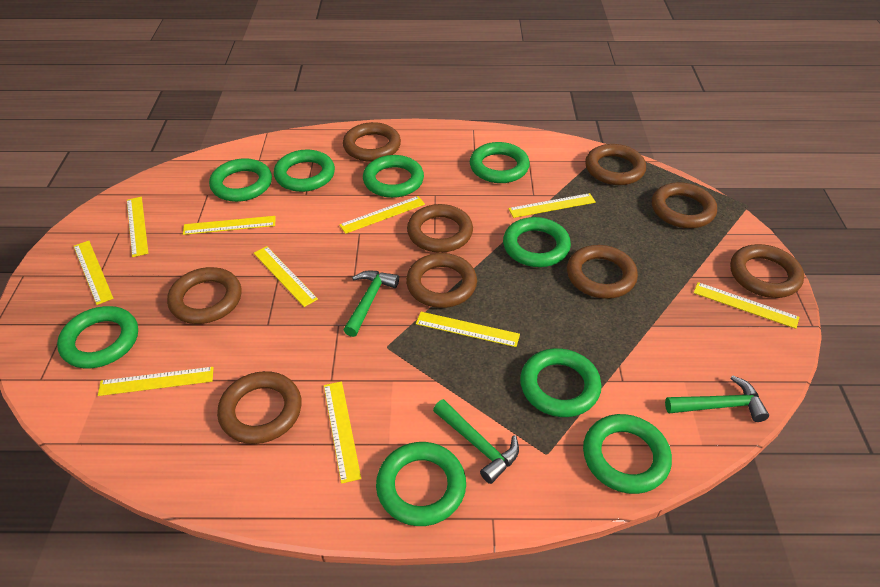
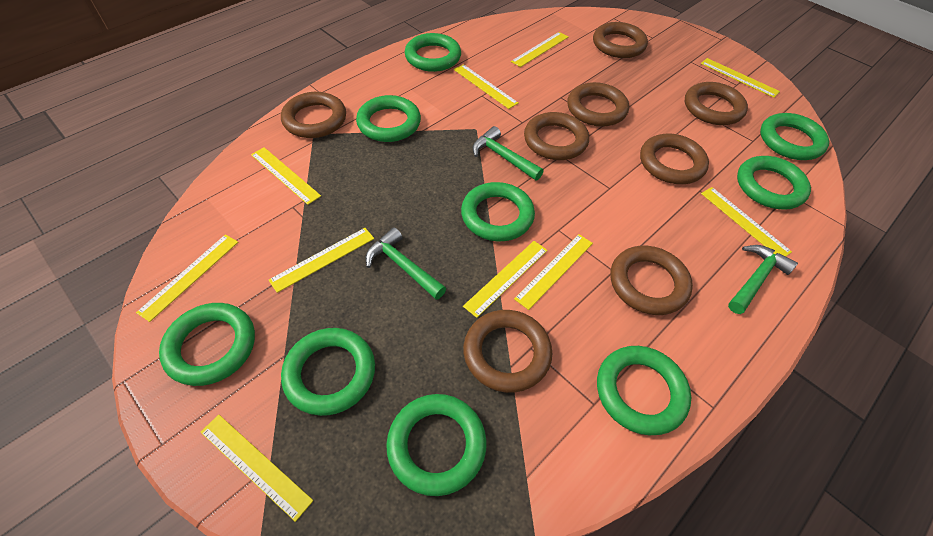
brown ring: [167,267,242,324] [217,371,302,444] [343,122,401,162] [406,253,477,308] [407,204,473,253] [567,245,638,299] [585,144,646,185] [652,182,717,228] [730,244,804,298] = 9 -> [281,92,346,138] [463,310,552,393] [524,112,589,160] [567,82,629,127] [593,22,648,58] [611,246,693,315] [640,134,709,184] [685,82,748,125] = 8

